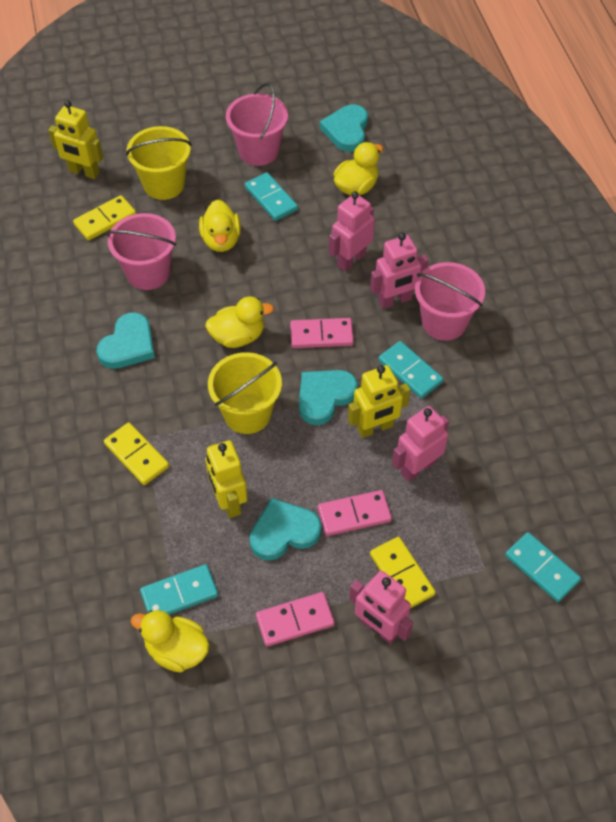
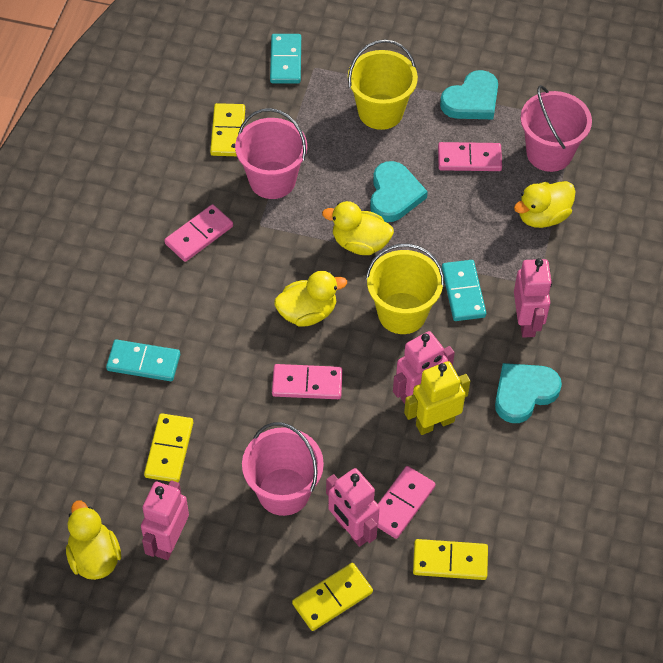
pink domino: [256,592,335,646] [290,318,354,348] [318,490,392,536] = 3 -> [164,204,233,262] [272,364,343,399] [377,466,436,539] [438,142,502,171] = 4
turquoise domino: [140,564,218,615] [245,172,298,221] [378,341,443,399] [505,532,581,602] = 4 -> [106,339,180,381] [270,34,301,84] [442,260,486,321] = 3
turquoise heart: [97,312,155,369] [250,498,322,560] [299,370,358,425] [320,104,368,152] = 4 -> [370,161,428,222] [440,70,498,119] [495,363,562,423] = 3
yellow domino: [73,195,136,241] [104,423,169,485] [370,537,436,608] = 3 -> [144,413,193,482] [210,103,245,156] [292,563,373,631] [413,539,488,580] = 4
yellow robot: [48,101,103,179] [205,440,248,518] [348,365,410,438] = 3 -> [404,361,470,435] = 1

